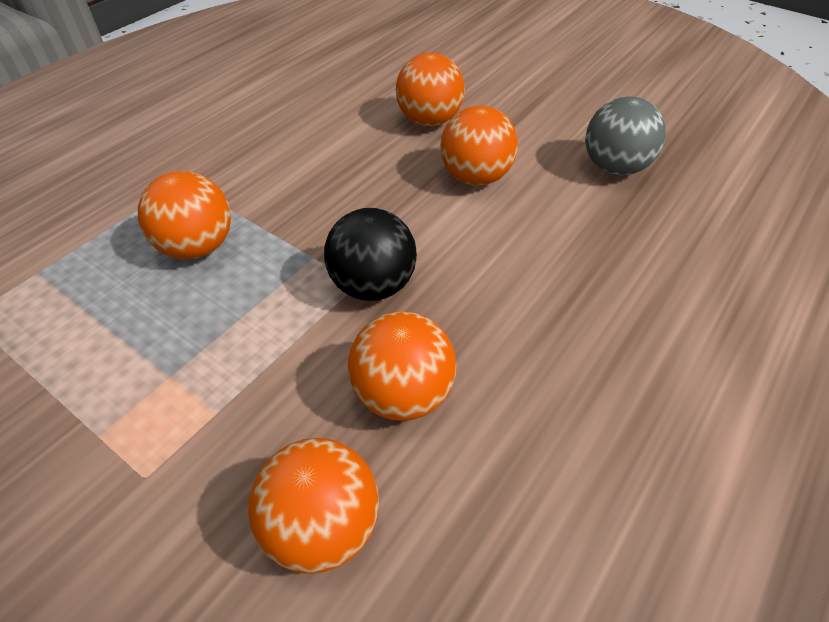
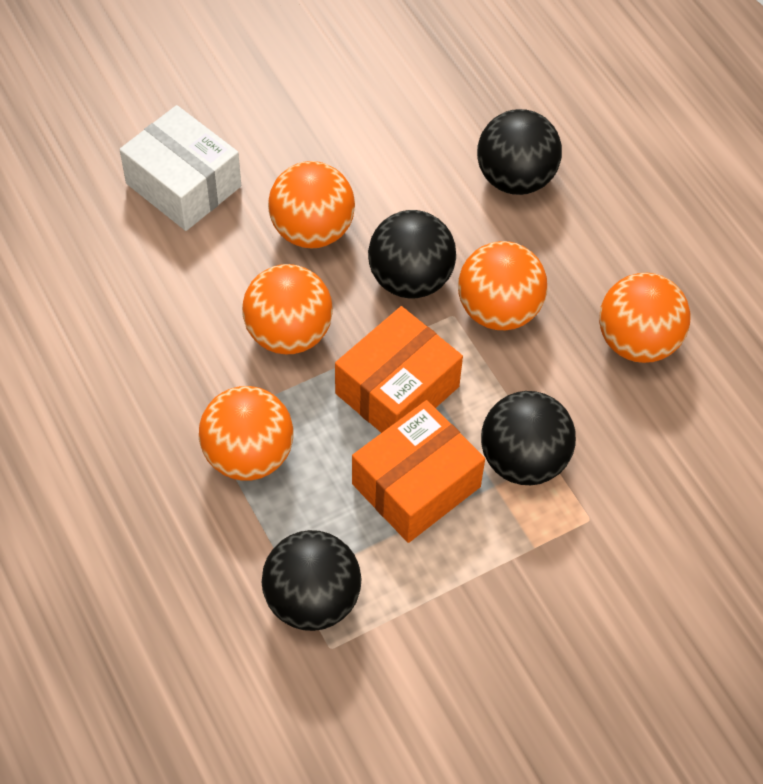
black ball: [324,208,417,301] = 1 -> [261,530,362,631] [368,210,456,298] [477,109,562,195] [481,391,576,485] = 4
grey ball: [585,97,666,176] = 1 -> none = 0
orange box: none = 0 -> [335,306,463,433] [352,400,485,543] = 2
white box: none = 0 -> [120,105,241,231] = 1

